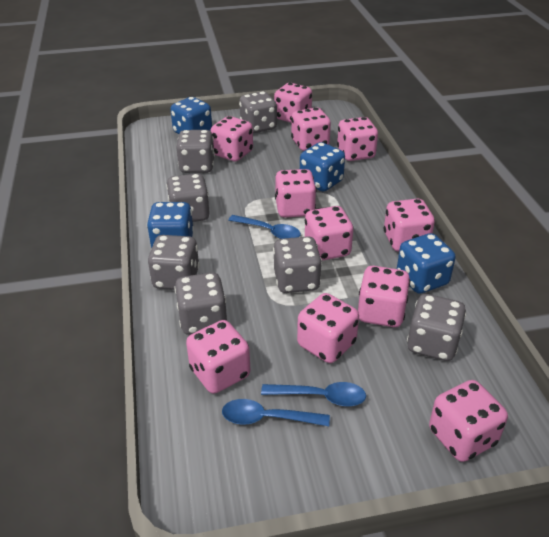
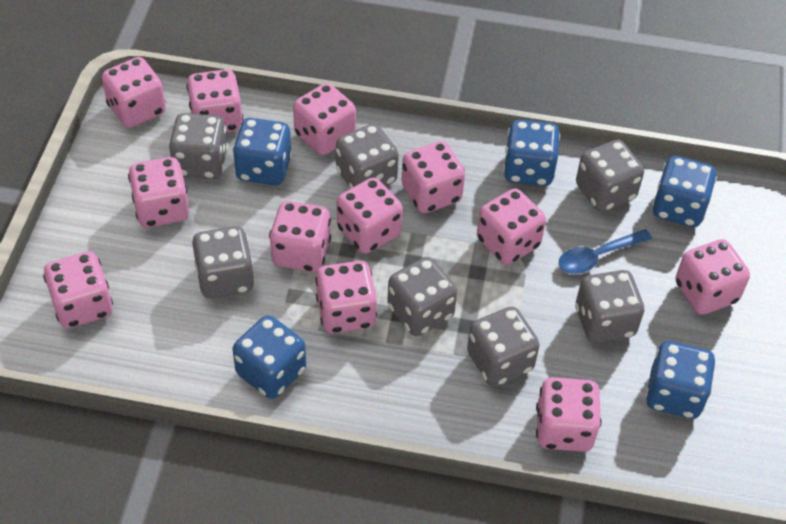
blue dice: [147,202,194,248] [170,97,212,134] [300,142,345,192] [397,233,456,294] = 4 -> [233,118,292,185] [233,315,306,399] [503,120,560,186] [646,341,716,419] [652,156,717,227] = 5
blue spoon: [222,399,330,426] [228,215,301,239] [261,382,366,406] = 3 -> [559,229,652,274] = 1
pink dice: [186,320,250,394] [210,116,253,161] [274,83,312,123] [275,169,317,218] [291,107,331,151] [297,293,359,363] [305,206,354,261] [337,117,378,161] [358,266,410,327] [384,199,435,251] [429,380,508,462] = 11 -> [43,251,113,328] [102,57,166,128] [128,157,189,227] [186,69,243,132] [269,201,331,272] [293,83,356,155] [315,261,377,334] [337,178,403,254] [401,141,465,213] [477,188,546,265] [536,377,601,452] [675,239,750,315] = 12

